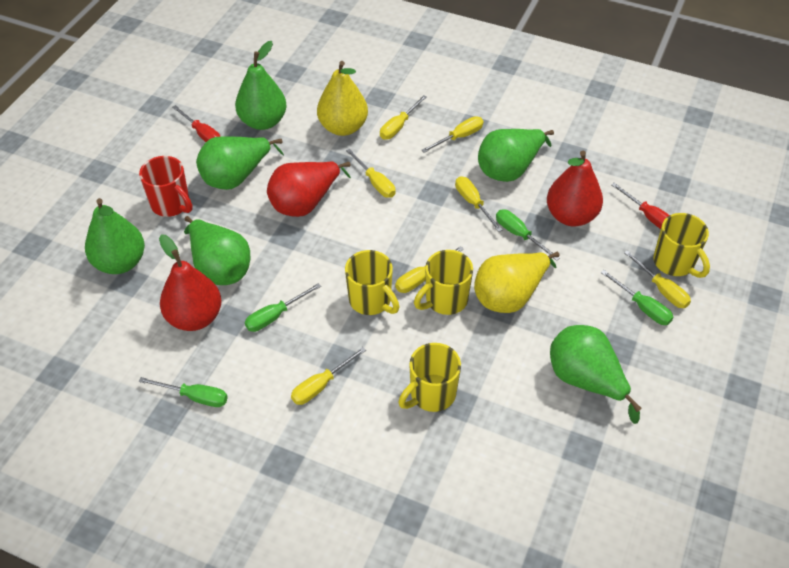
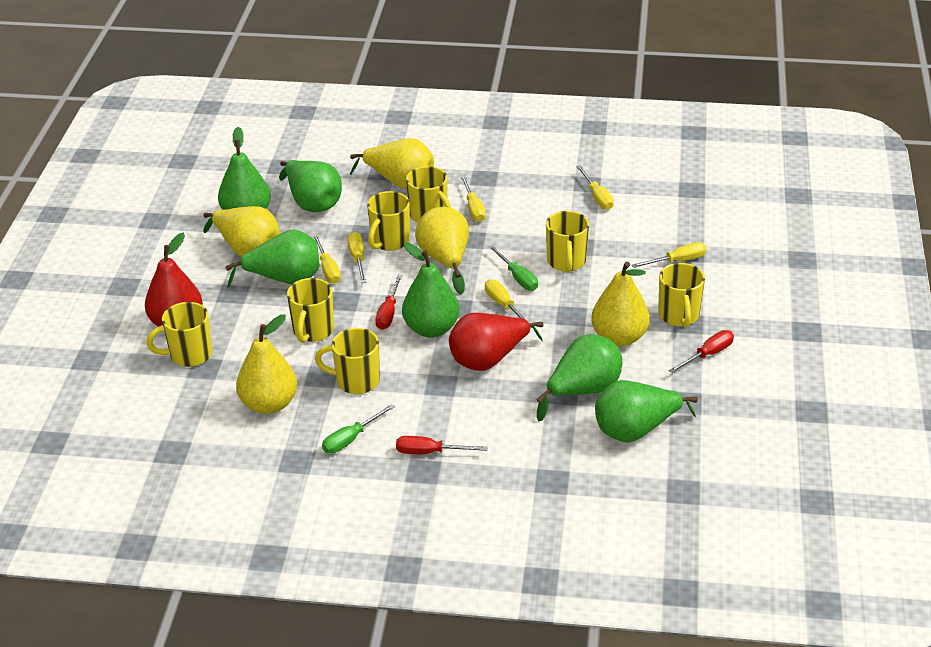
green screwdriver: [138,377,228,407] [245,283,321,332] [496,210,560,261] [601,270,674,325] = 4 -> [322,404,395,454] [489,245,538,291] = 2
red mug: [139,156,193,217] = 1 -> none = 0
red pear: [159,234,222,331] [267,162,351,217] [547,151,603,226] = 3 -> [145,233,203,327] [449,313,544,371] = 2
red screwdriver: [172,105,221,142] [611,183,670,229] = 2 -> [375,275,402,330] [396,436,488,454] [669,330,734,373] = 3
yellow mug: [345,250,399,315] [398,343,461,412] [414,250,473,315] [653,213,710,278] = 4 -> [146,302,212,367] [287,278,334,343] [315,328,380,394] [367,191,410,251] [406,166,451,223] [546,211,589,272] [658,263,705,328] = 7
yellow pear: [317,61,368,136] [474,252,560,313] = 2 -> [203,206,280,256] [236,314,297,414] [350,138,434,189] [415,207,469,294] [591,262,650,346] = 5
yellow screwdriver: [291,347,366,405] [346,149,396,198] [380,95,427,140] [395,246,464,293] [422,116,484,153] [455,176,503,232] [624,250,691,308] = 7 -> [313,234,341,284] [347,232,366,283] [461,175,486,222] [485,279,533,328] [576,166,614,210] [632,242,706,268] = 6

